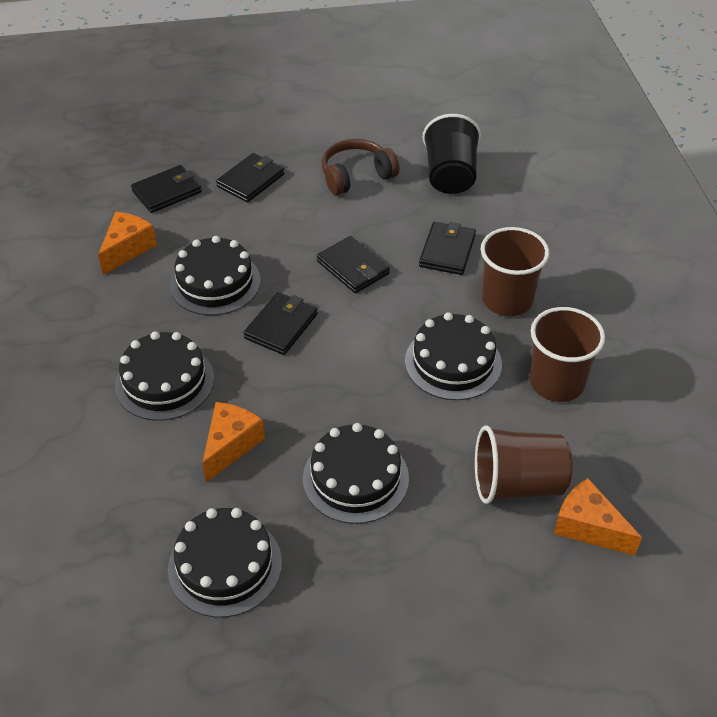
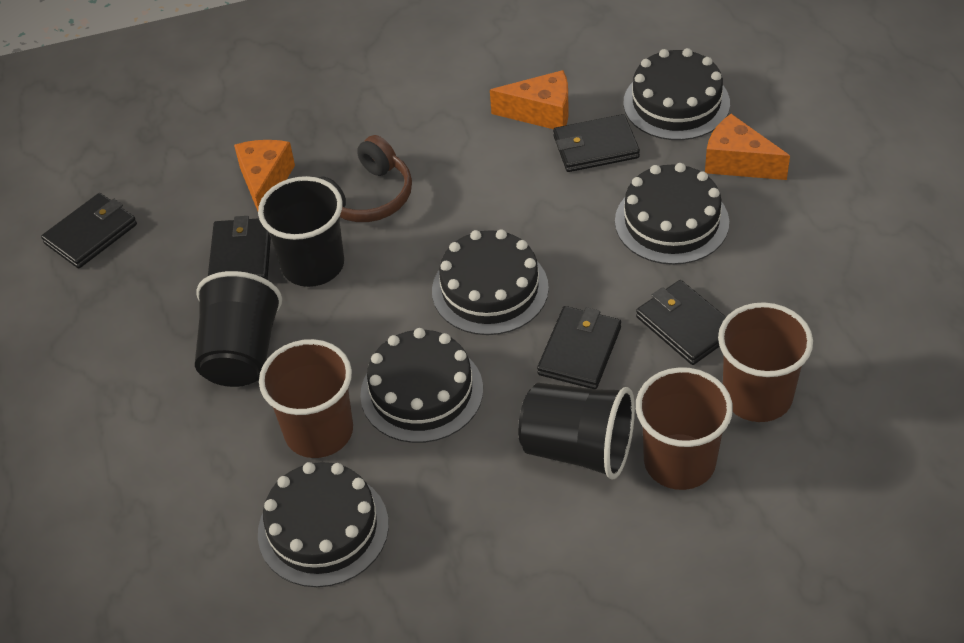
black cup: [423,114,481,194] = 1 -> [195,271,282,387] [258,176,344,287] [518,383,635,480] = 3

